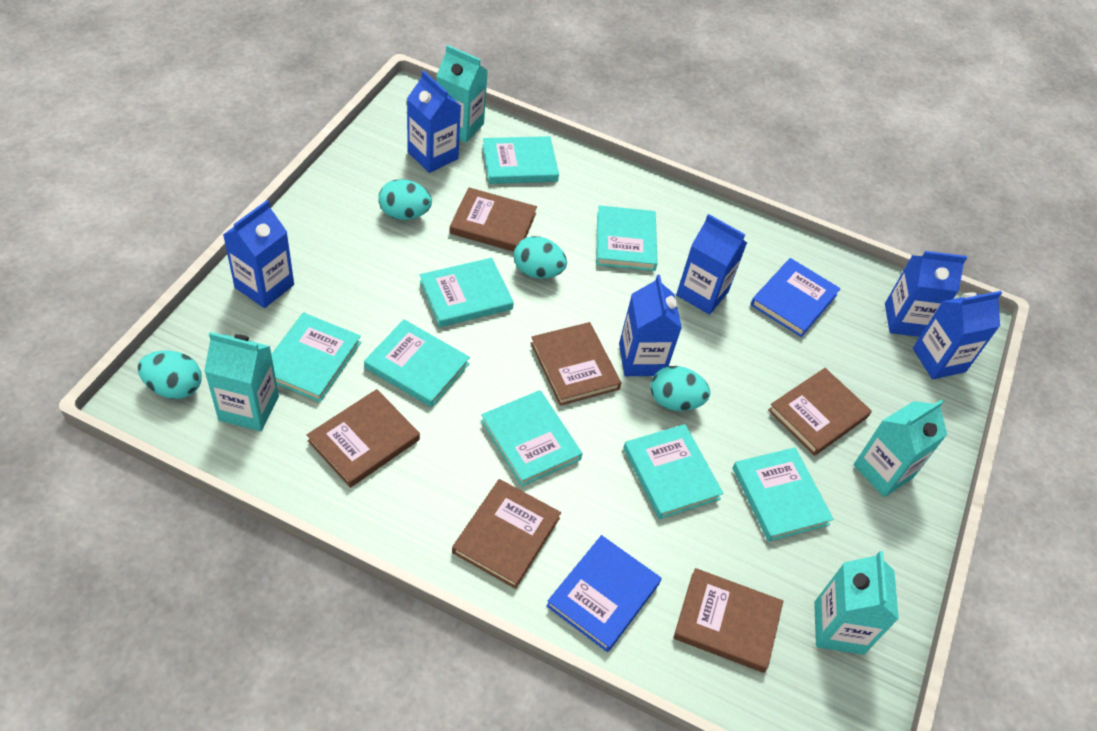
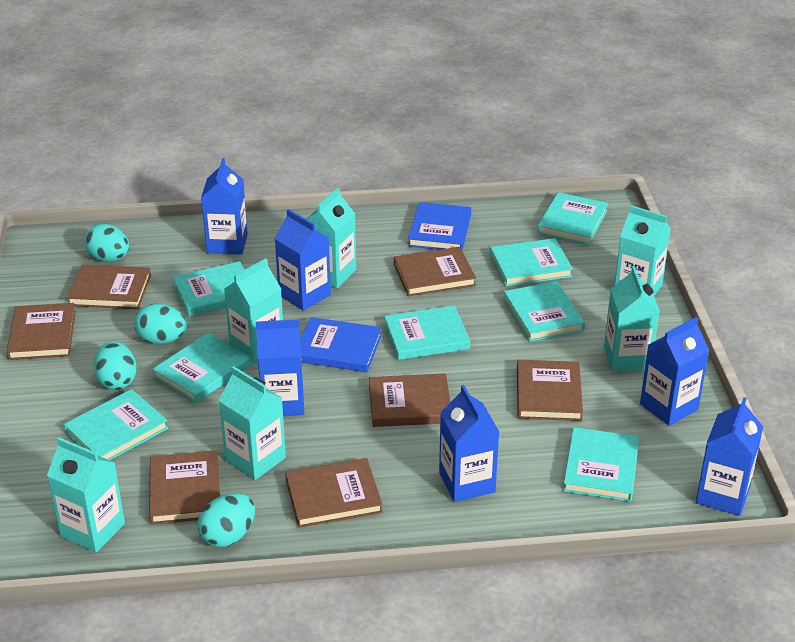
brown book: [307,389,420,488] [449,187,537,252] [452,479,561,589] [531,322,621,406] [673,568,783,673] [768,368,872,456] = 6 -> [6,303,76,360] [67,264,151,309] [149,450,220,525] [285,458,383,528] [369,373,451,427] [394,247,476,296] [517,360,583,421] = 7
turquoise carton: [204,332,279,432] [436,45,488,143] [814,551,899,655] [854,400,947,497] = 4 -> [47,437,125,553] [218,366,286,480] [224,258,283,364] [307,187,356,288] [604,266,660,372] [615,205,671,296] = 6

